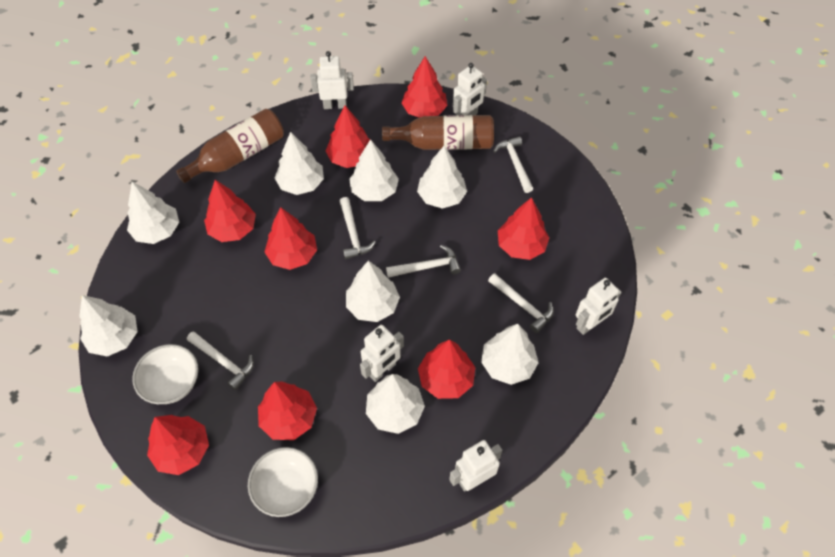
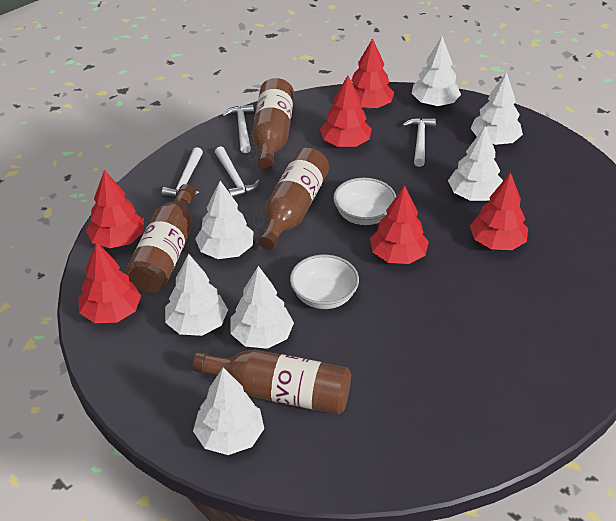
brown bottle: [176,109,284,183] [382,115,494,150] = 2 -> [126,184,195,292] [193,350,351,414] [252,78,294,170] [258,148,329,250] = 4
red tree: [147,415,209,475] [204,180,256,242] [258,381,317,440] [265,207,317,270] [326,106,370,168] [402,56,448,118] [418,339,475,399] [498,197,549,260] = 8 -> [78,242,141,323] [86,170,144,248] [320,76,372,147] [351,38,394,109] [370,185,429,264] [470,172,528,250] = 6
white hammer: [187,331,254,390] [340,197,376,259] [386,245,461,278] [488,273,554,333] [493,136,533,193] = 5 -> [161,147,203,198] [215,146,260,198] [222,104,254,153] [402,118,436,167] = 4
white robot: [310,51,354,109] [360,325,404,382] [449,440,502,492] [453,63,487,115] [576,278,621,335] = 5 -> none = 0
white tree: [79,295,138,357] [127,182,179,244] [275,132,324,195] [346,261,400,322] [349,139,399,201] [366,374,425,434] [417,146,467,209] [481,324,539,385] = 8 -> [165,254,228,336] [193,367,264,455] [195,181,254,259] [231,266,294,349] [411,36,461,106] [448,126,503,201] [470,72,523,145] = 7

